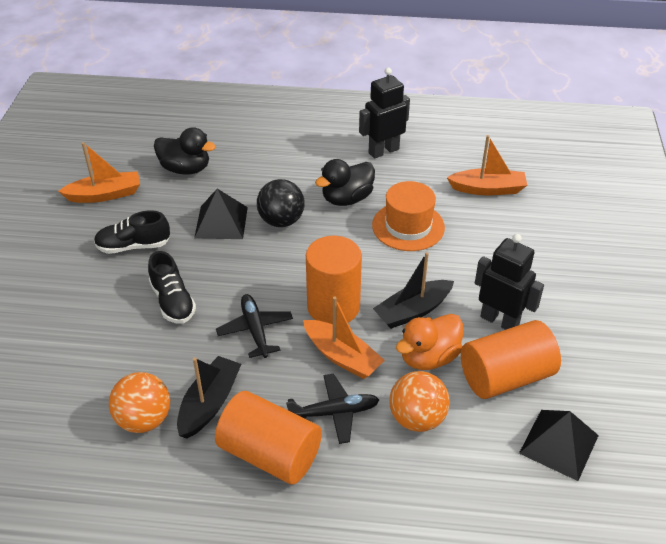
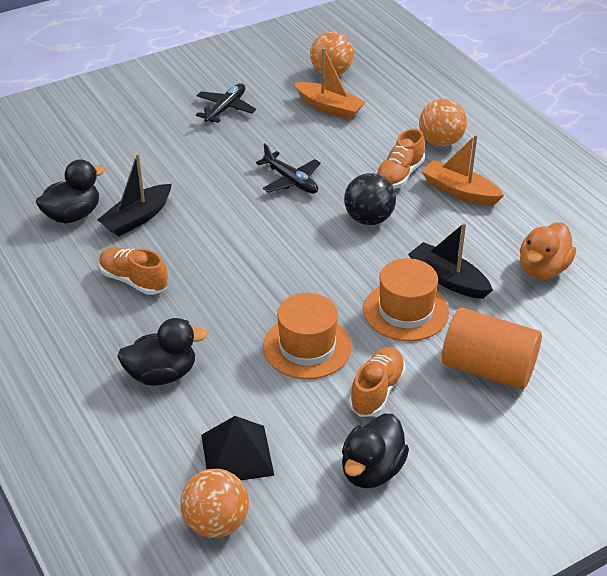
black duck: [154,127,216,174] [315,159,375,206] = 2 -> [36,159,105,223] [117,318,207,386] [342,414,409,488] = 3
black pyramid: [194,189,248,239] [519,410,599,481] = 2 -> [201,416,274,480] = 1
black robot: [359,68,410,159] [475,234,544,330] = 2 -> none = 0
black shoe: [94,210,170,254] [148,251,196,324] = 2 -> none = 0
orange ball: [109,372,170,433] [389,371,450,432] = 2 -> [180,469,249,538] [310,32,354,75] [419,99,467,147] = 3
orange boat: [58,142,140,203] [303,297,385,379] [447,135,527,195] = 3 -> [294,47,366,119] [421,135,504,205] = 2
orange cylinder: [215,391,322,485] [306,236,362,324] [461,320,561,399] = 3 -> [442,308,542,390] = 1
orange hat: [372,181,445,251] = 1 -> [263,293,352,379] [363,258,449,341] = 2
orange shoe: none = 0 -> [99,247,168,295] [349,347,406,417] [375,129,425,189] = 3

